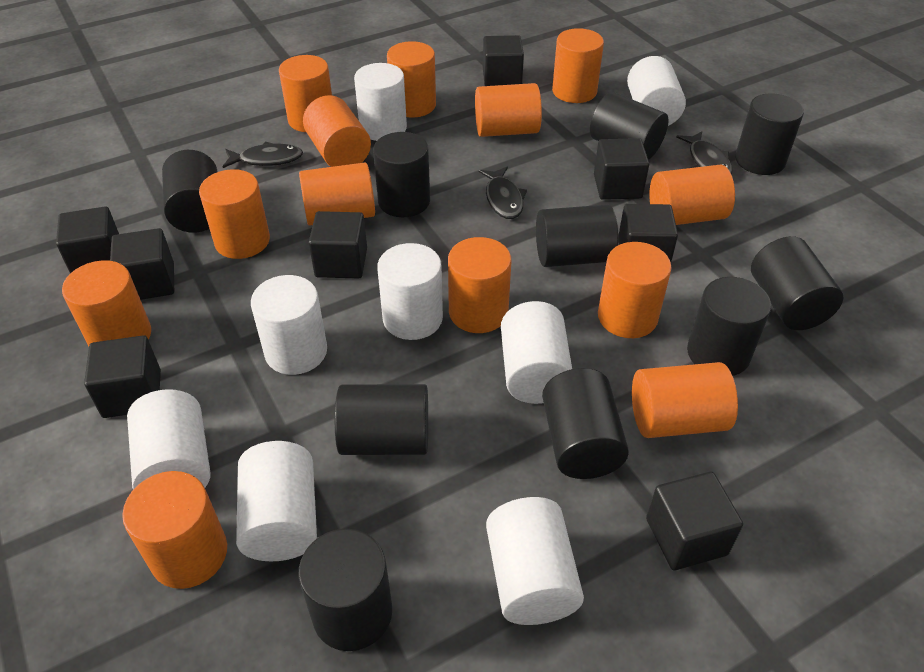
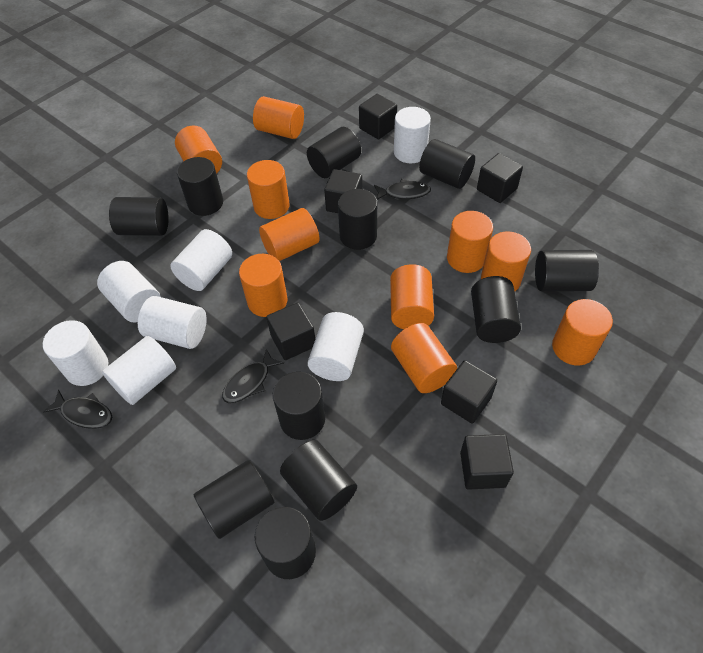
black cube: [56,206,119,273] [84,335,161,418] [110,228,174,300] [309,211,367,278] [483,35,524,86] [594,138,649,200] [618,204,678,262] [646,472,743,570] = 8 -> [266,302,315,360] [324,169,362,213] [359,94,397,140] [441,360,497,424] [460,434,514,490] [477,153,523,203] = 6
black cylinder: [162,150,218,233] [298,529,392,651] [335,384,428,455] [373,132,430,217] [536,205,618,267] [542,368,629,479] [590,92,669,160] [687,277,771,376] [735,93,804,175] [751,236,843,330] = 10 -> [109,197,169,236] [177,157,223,216] [194,460,274,539] [255,507,316,579] [273,372,325,440] [280,440,357,521] [307,127,361,178] [338,189,377,250] [419,139,475,189] [471,276,521,343] [535,250,599,291] = 11
orange cylinder: [62,260,151,346] [122,471,227,589] [199,169,270,259] [279,55,332,132] [299,163,375,226] [303,95,371,167] [387,41,436,117] [448,237,511,333] [475,83,542,137] [552,28,604,103] [598,242,672,338] [632,362,738,438] [649,165,735,225] = 13 -> [175,126,222,174] [239,254,287,317] [247,160,290,219] [253,96,304,139] [259,208,320,261] [390,264,434,329] [391,323,457,393] [447,211,493,273] [481,231,531,291] [552,299,613,366] = 10
white cylinder: [127,389,210,490] [236,441,317,561] [251,275,327,375] [354,63,407,141] [377,243,443,340] [486,497,584,625] [501,301,572,404] [627,56,686,126] = 8 -> [43,320,109,386] [97,261,161,323] [102,336,176,405] [138,296,207,349] [170,229,232,291] [307,312,364,381] [394,107,431,163] = 7

